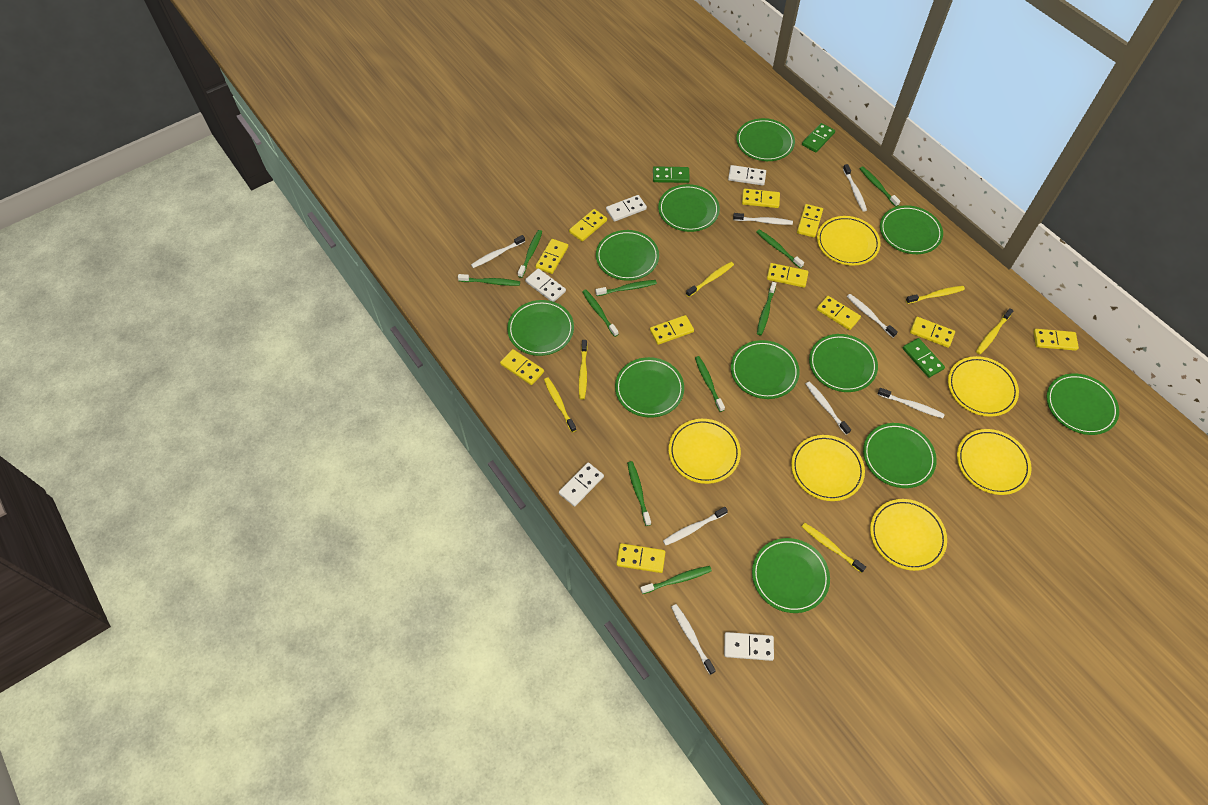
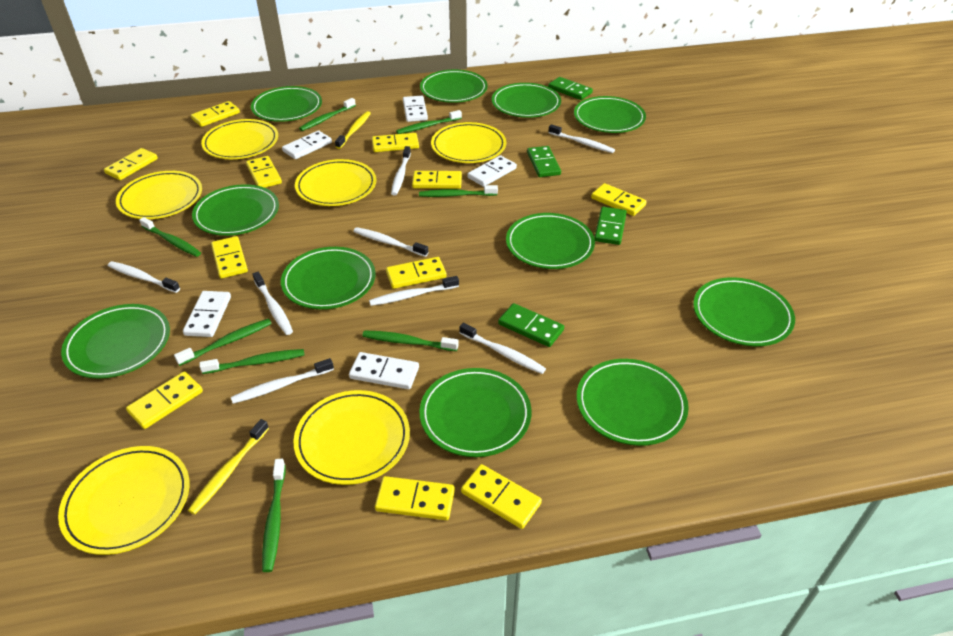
green domino: [653,166,690,183] [802,123,835,152] [903,338,945,378] = 3 -> [498,303,564,347] [527,146,561,177] [548,77,593,100] [594,207,627,245] = 4
green toothbrush: [458,274,520,286] [518,230,542,278] [582,290,618,337] [595,280,657,296] [627,461,651,526] [640,566,712,594] [695,356,725,412] [757,229,804,268] [757,282,776,335] [860,167,900,207] = 10 -> [139,217,201,257] [174,318,272,366] [199,349,305,374] [262,459,286,572] [299,98,356,131] [362,331,459,351] [396,110,462,134] [419,185,498,197] = 8
yellow toothbrush: [544,377,576,432] [579,340,588,399] [686,262,734,297] [802,523,866,573] [906,286,965,304] [976,308,1014,354] = 6 -> [188,419,269,514] [335,111,371,149] = 2

